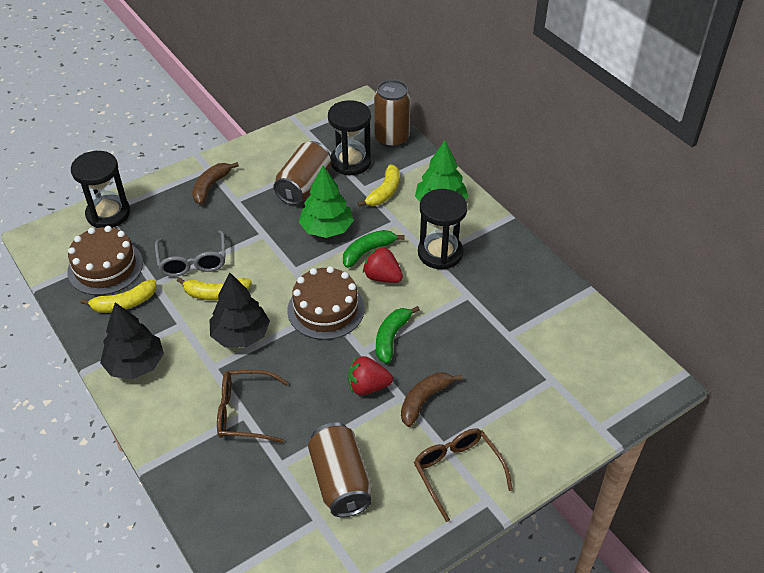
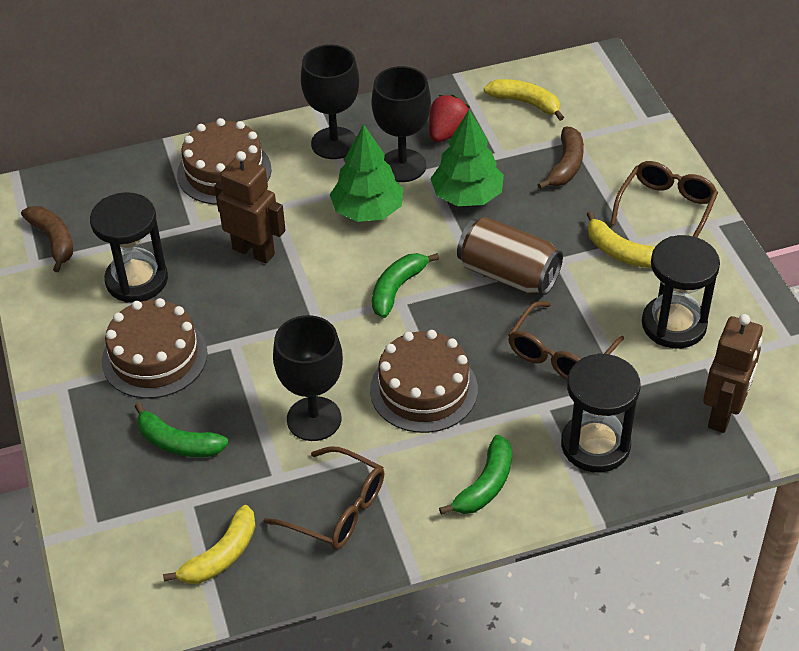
black goblet: none = 0 -> [273,315,343,441] [301,44,359,159] [372,66,431,182] = 3
black tree: [100,302,164,379] [210,273,270,348] = 2 -> none = 0
brown cake: [67,226,143,295] [287,266,365,340] = 2 -> [102,298,208,398] [177,118,272,205] [370,330,478,433] = 3
brown can: [273,141,331,205] [308,422,372,517] [374,80,411,148] = 3 -> [457,217,563,295] = 1
brown glasses: [217,370,289,443] [414,428,513,522] = 2 -> [263,446,384,549] [508,301,624,380] [611,161,718,237] = 3
brown robot: none = 0 -> [214,151,285,264] [703,314,763,433] = 2
green banana: [343,230,404,268] [376,306,420,364] = 2 -> [135,402,229,457] [372,253,439,318] [439,435,512,515] = 3
grey glasses: [155,230,226,277] = 1 -> none = 0
red strawberry: [348,356,393,395] [363,246,403,283] = 2 -> [429,95,470,142] = 1

